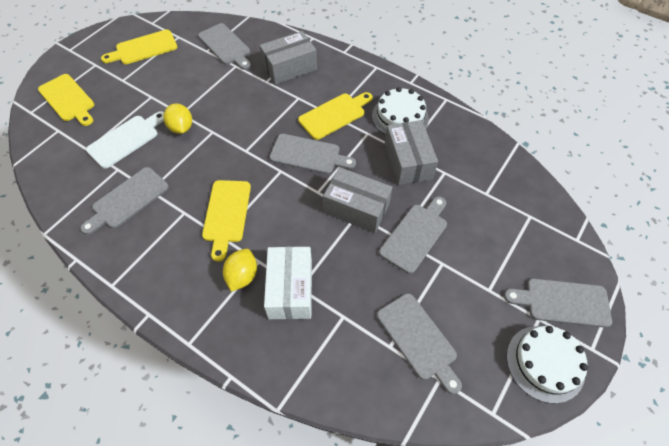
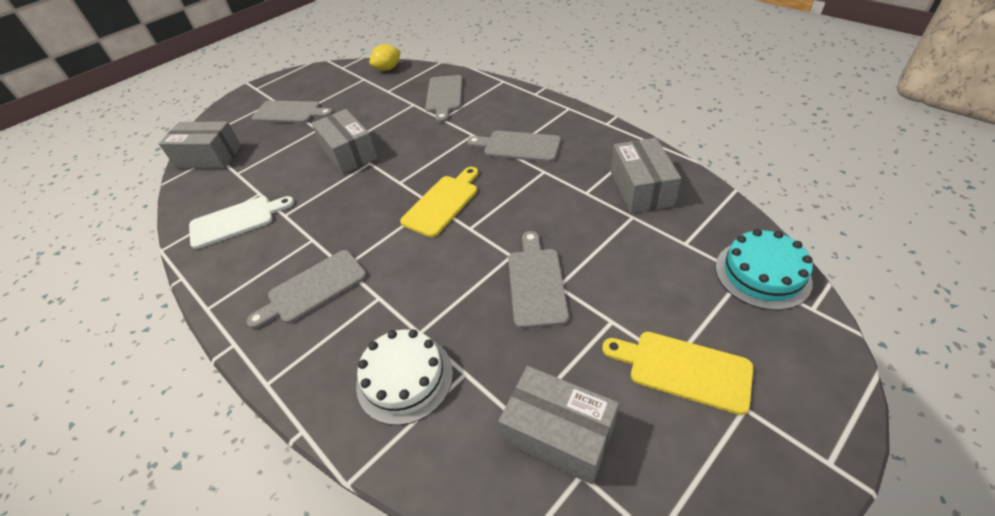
grey box: [259,31,317,85] [323,167,392,233] [385,120,438,185] = 3 -> [159,121,241,168] [312,109,377,174] [499,366,619,484] [611,138,681,213] = 4
grey cutting board: [80,167,169,235] [198,23,251,70] [269,134,356,174] [377,293,462,394] [379,196,447,274] [504,279,612,328] = 6 -> [246,250,367,329] [252,101,333,123] [425,75,463,123] [467,131,561,162] [508,231,569,329] = 5
turquoise cake: none = 0 -> [716,229,813,310] = 1
white box: [264,247,312,319] = 1 -> none = 0
white cake: [372,87,429,135] [507,326,588,403] = 2 -> [356,329,453,425] = 1
yellow cutting board: [38,74,94,126] [101,30,177,64] [202,180,251,262] [298,92,373,140] = 4 -> [400,167,478,237] [602,332,753,415] = 2
yellow lemon: [164,103,192,134] [223,249,257,292] = 2 -> [370,44,401,71] = 1

